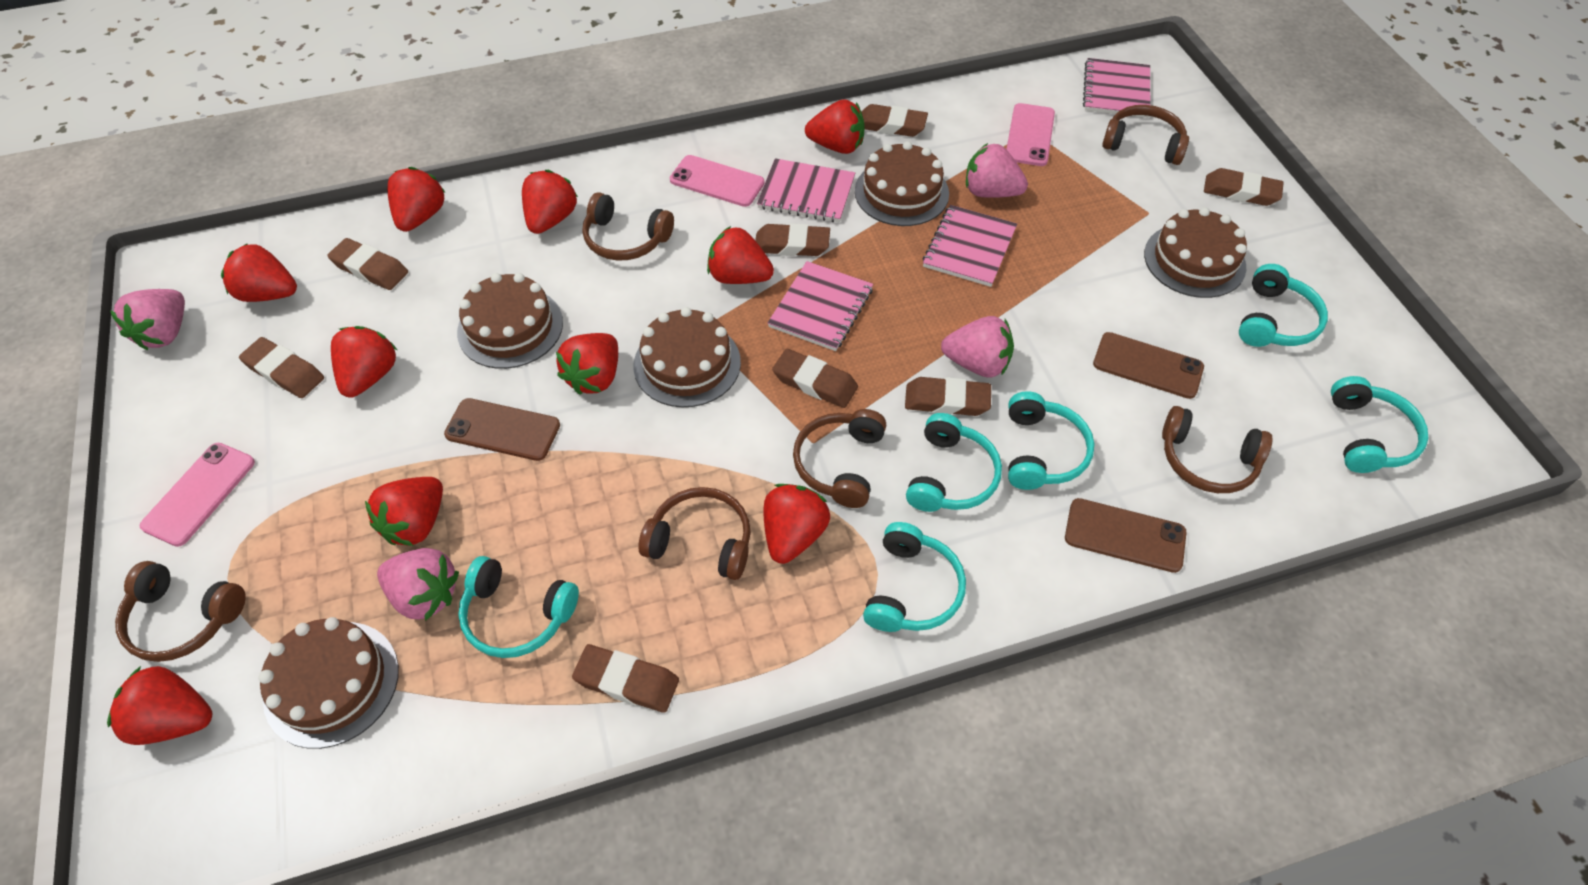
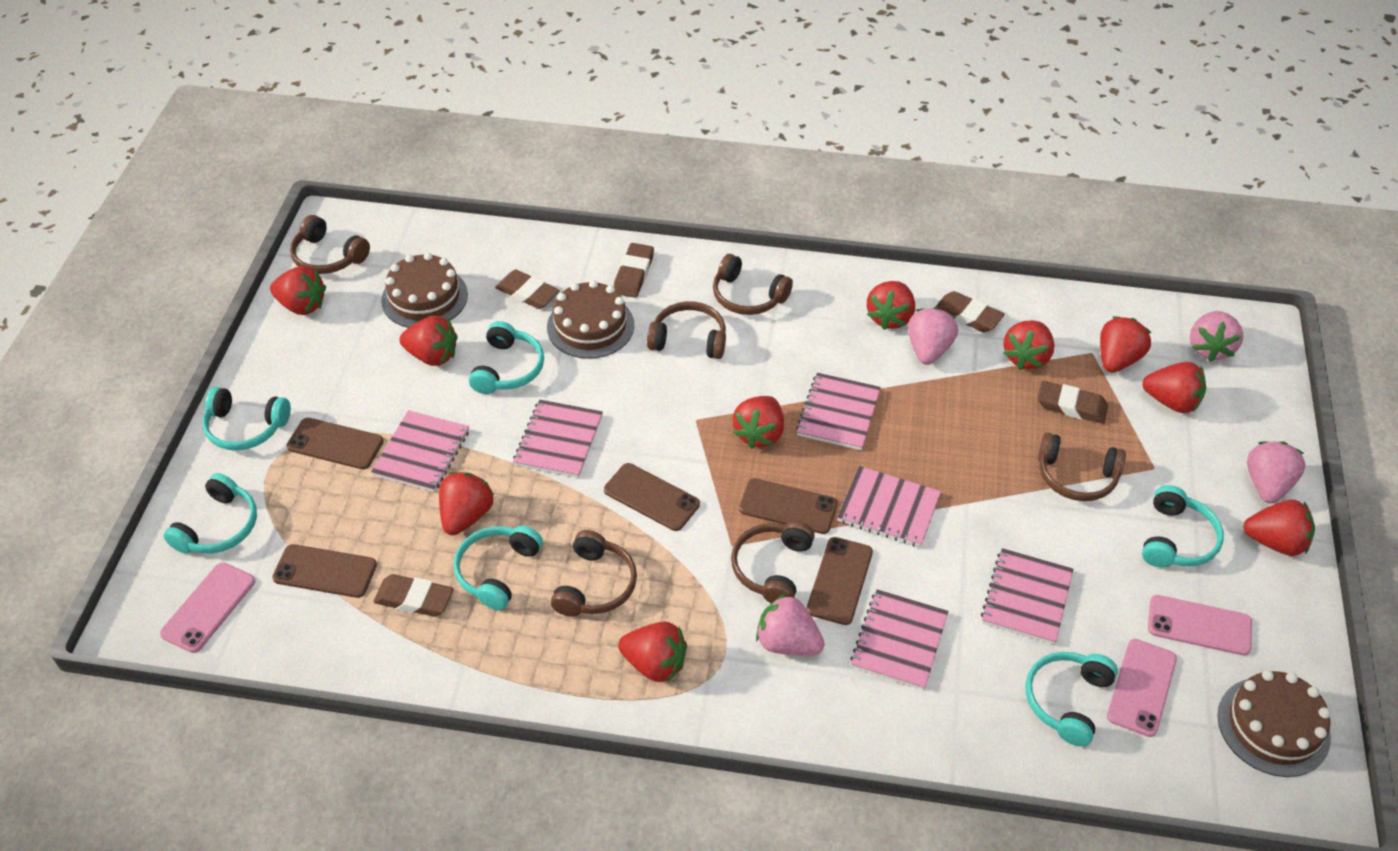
brown cake: [258,617,399,749] [457,273,563,369] [633,307,741,407] [855,141,949,226] [1144,207,1247,298] = 5 -> [381,252,468,328] [547,280,634,359] [1217,670,1331,777] = 3
brown eraser: [239,337,324,398] [327,238,408,290] [572,644,679,713] [755,223,830,256] [772,349,858,408] [861,104,928,137] [905,377,991,416] [1204,168,1284,206] = 8 -> [373,574,454,617] [495,269,560,309] [614,243,654,298] [936,291,1004,332] [1037,381,1108,424] = 5
brown phone: [444,398,560,461] [1065,498,1187,573] [1093,332,1204,399] = 3 -> [272,544,377,598] [287,418,384,469] [604,463,700,531] [739,478,837,534] [807,537,873,625] = 5
pink notebook: [757,158,855,222] [768,261,873,351] [923,205,1017,287] [1083,58,1150,118] = 4 -> [371,410,469,492] [513,399,603,478] [796,373,881,450] [837,466,941,547] [850,589,949,690] [981,548,1074,644] = 6

